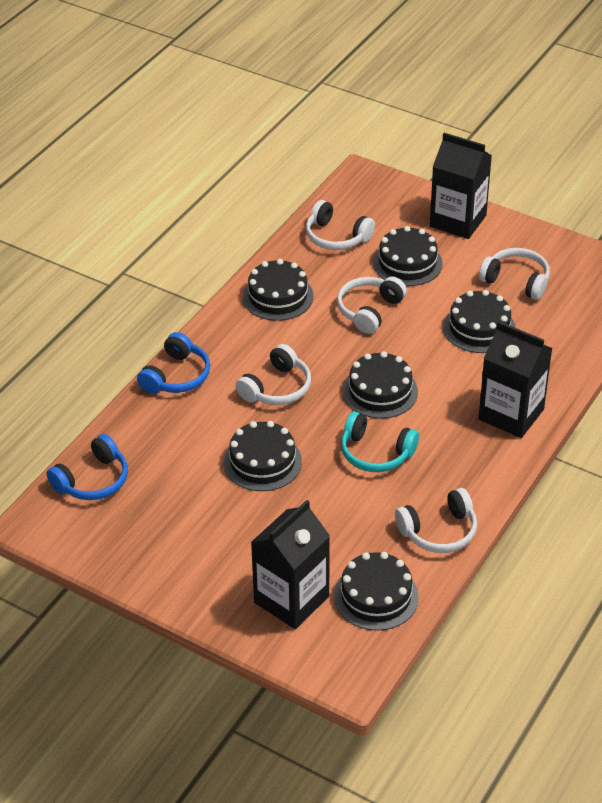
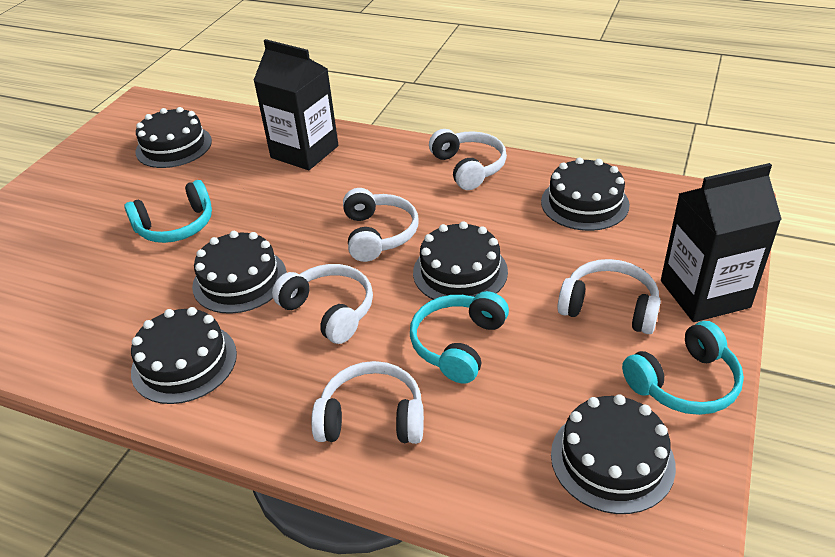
black carton: [251,500,330,629] [430,133,492,239] [478,321,552,438] = 3 -> [253,39,338,170] [661,163,782,322] = 2
blue headphones: [47,434,128,500] [137,332,210,394] = 2 -> none = 0
turquoise headphones: [341,412,419,472] = 1 -> [124,180,212,243] [410,291,509,384] [622,321,744,415] = 3

